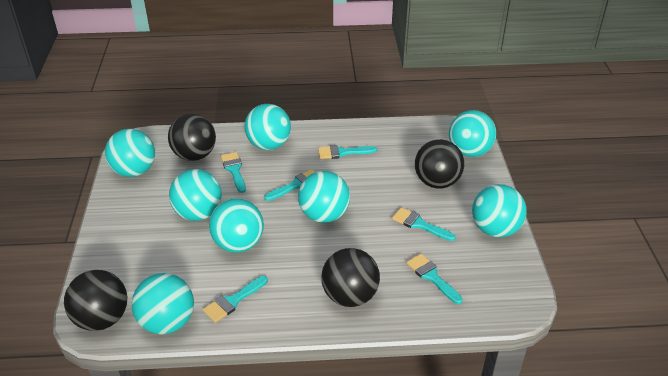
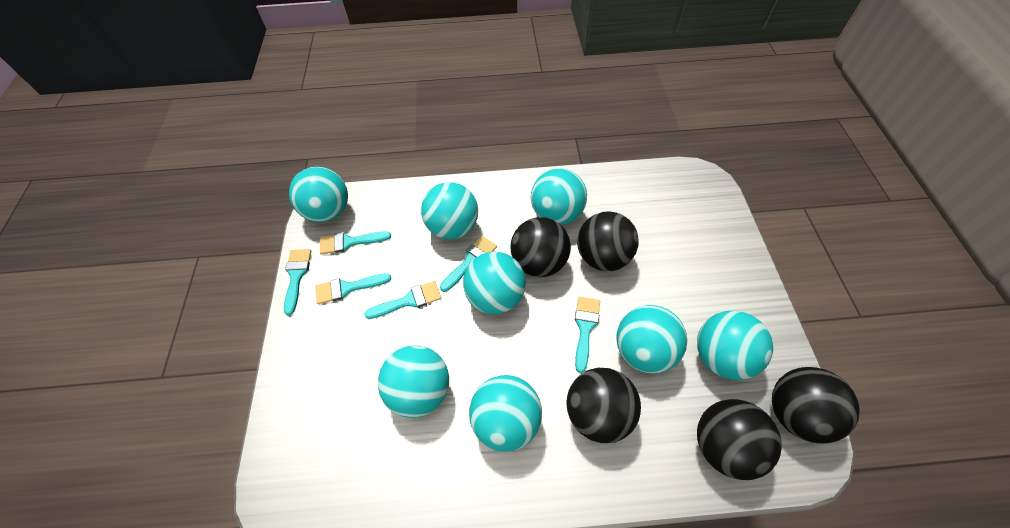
black ball: [64,270,127,331] [168,114,216,161] [321,248,380,307] [415,139,464,189] = 4 -> [511,217,571,277] [567,368,641,443] [577,211,639,271] [697,399,782,480] [772,367,860,444] = 5

